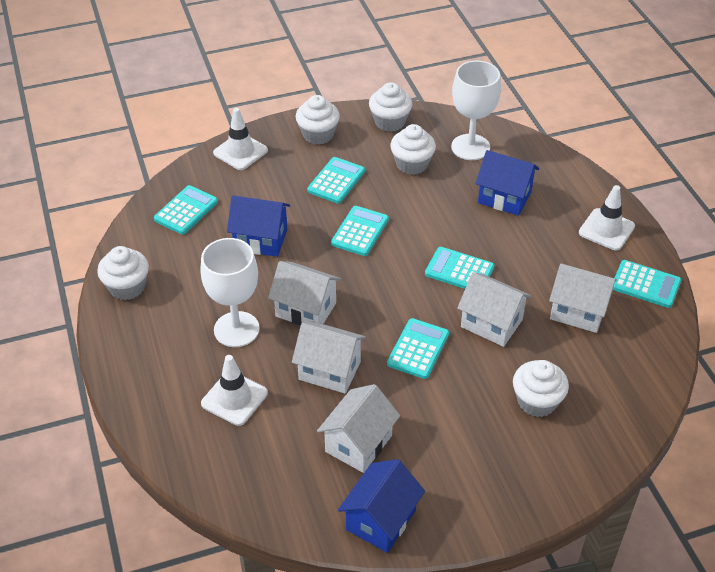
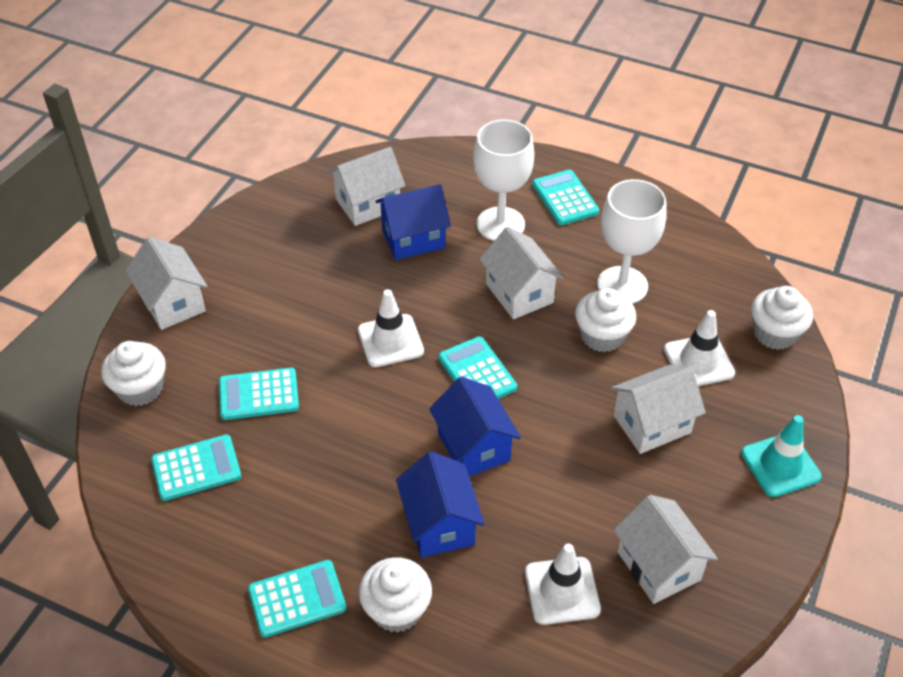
turquoise calculator: [154,185,218,235] [307,157,365,204] [331,206,389,256] [387,318,449,379] [425,247,494,289] [613,260,681,308] = 6 -> [151,434,241,501] [219,368,299,420] [248,560,346,638] [439,336,517,399] [532,170,599,225] = 5
turquoise traffic cone: none = 0 -> [741,415,822,497] = 1
white cupcake: [97,246,149,300] [296,95,340,145] [369,82,412,132] [390,124,436,175] [513,360,569,417] = 5 -> [101,341,166,406] [359,557,432,633] [575,288,636,352] [751,286,813,350] = 4

